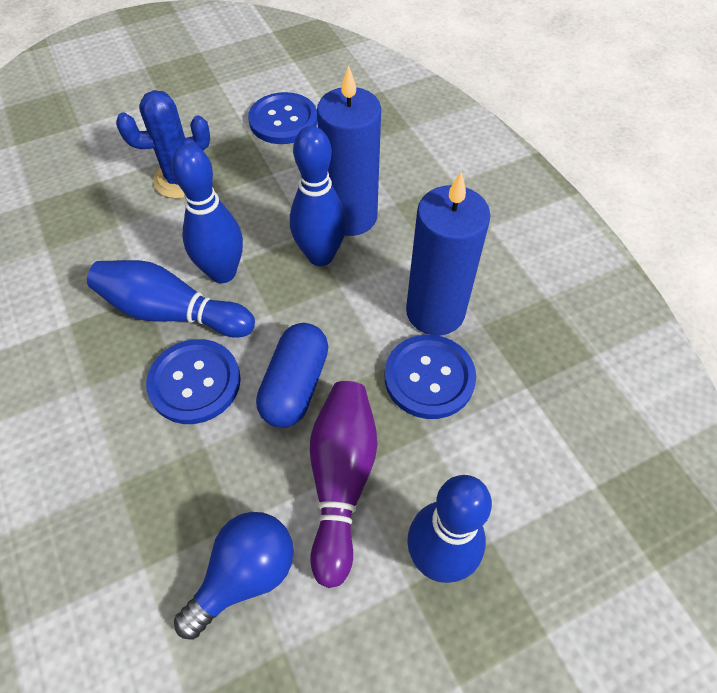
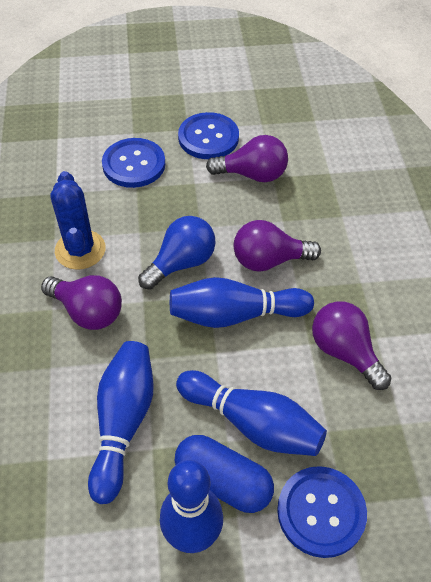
blue candle: [317,65,381,236] [406,171,490,336] = 2 -> none = 0
purple bowling pin: [310,381,377,588] = 1 -> none = 0
purple light bulb: none = 0 -> [41,275,122,330] [206,135,288,182] [234,220,321,272] [312,301,391,390] = 4

